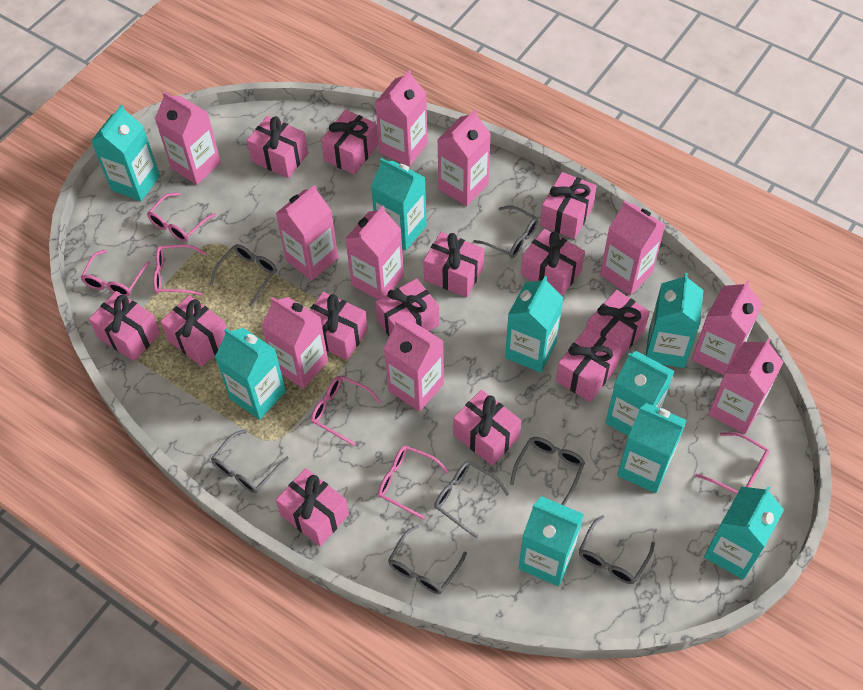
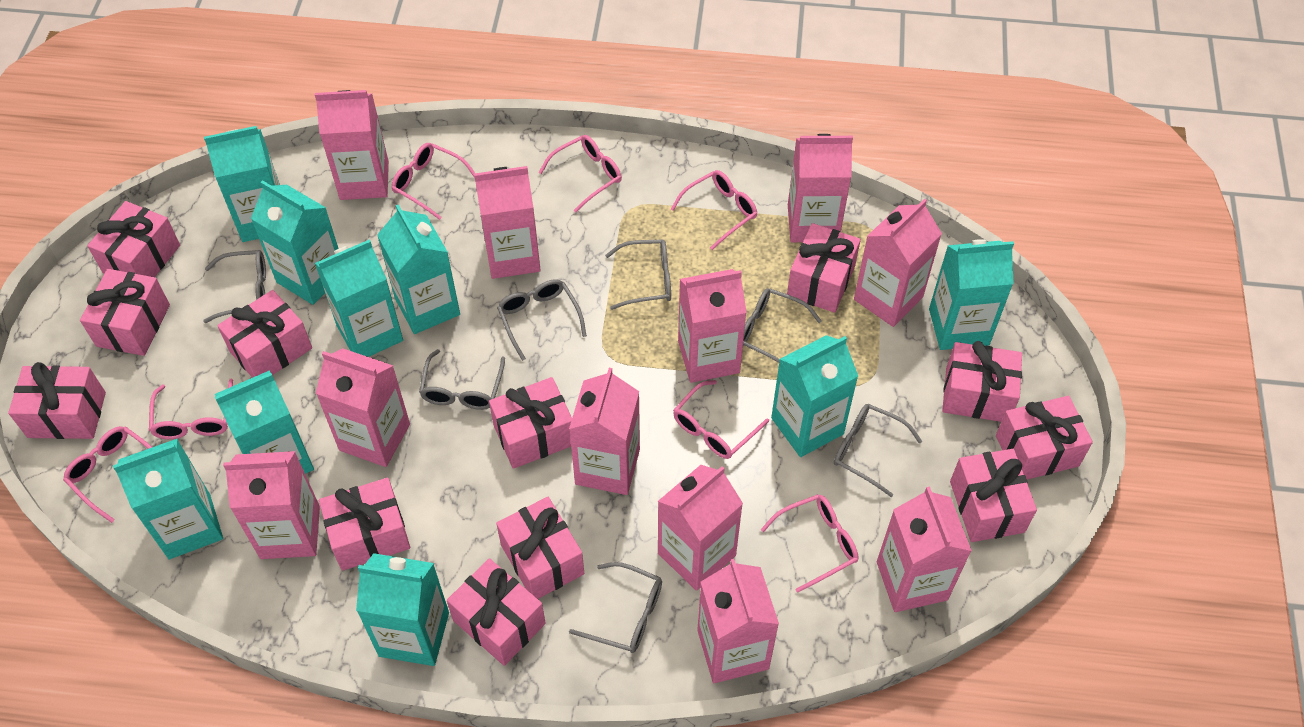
pink carton: [155,91,221,185] [261,297,328,389] [276,185,338,281] [345,205,404,300] [375,70,428,167] [384,320,444,412] [437,110,491,206] [600,200,665,295] [692,280,762,375] [708,338,783,434] = 10 -> [223,451,320,559] [315,90,389,200] [316,348,410,467] [474,166,541,279] [569,368,640,495] [658,465,743,591] [678,269,747,383] [697,559,779,683] [788,134,853,242] [854,199,942,327] [877,486,972,612] = 11
pink gift: [89,291,161,361] [160,295,227,367] [247,116,308,178] [276,468,349,547] [310,292,368,360] [321,110,378,175] [375,278,440,337] [423,232,484,297] [453,390,521,466] [521,229,585,296] [540,172,597,239] [556,328,621,402] [586,290,650,359] = 13 -> [8,362,106,439] [80,269,170,356] [87,201,180,277] [217,290,312,378] [319,478,410,571] [447,558,546,666] [489,377,572,469] [496,497,584,599] [787,223,861,313] [942,341,1022,422] [950,449,1037,542] [996,396,1093,480] = 12
pink glasses: [81,250,151,296] [147,193,216,242] [153,244,206,296] [311,375,381,446] [378,445,449,520] [696,432,769,494] = 6 -> [63,426,152,523] [149,378,233,439] [392,143,475,220] [538,135,622,212] [671,170,757,250] [673,380,769,459] [761,494,859,593] = 7

